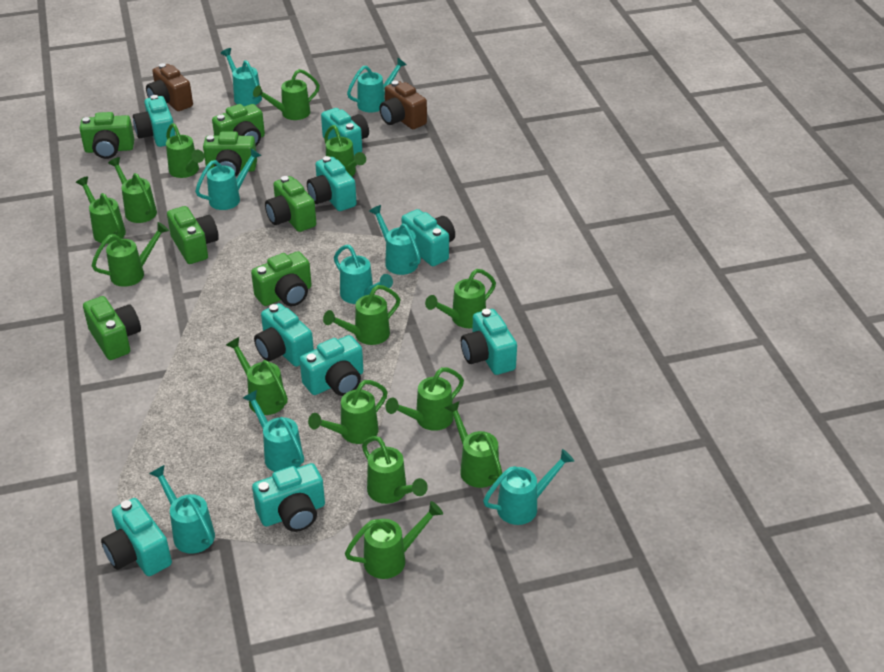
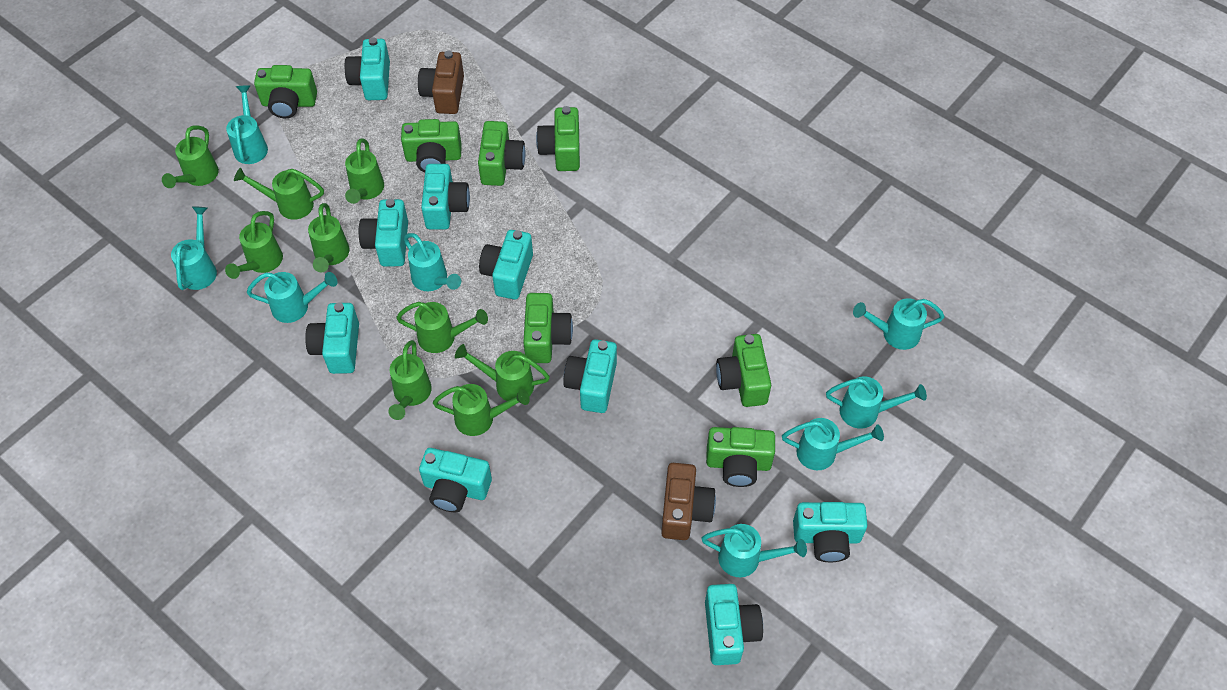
green watering can: [76,176,126,244] [92,222,169,287] [108,157,157,223] [166,123,204,178] [226,337,288,415] [253,69,320,120] [308,380,388,444] [323,285,400,345] [324,125,366,177] [345,501,443,579] [362,436,428,504] [386,367,464,431] [425,269,496,328] [445,401,502,488] = 14 -> [162,125,219,188] [225,211,283,279] [234,168,324,220] [308,203,350,272] [345,138,384,204] [388,340,432,420] [396,302,488,353] [433,384,530,436] [455,344,550,401] = 9

